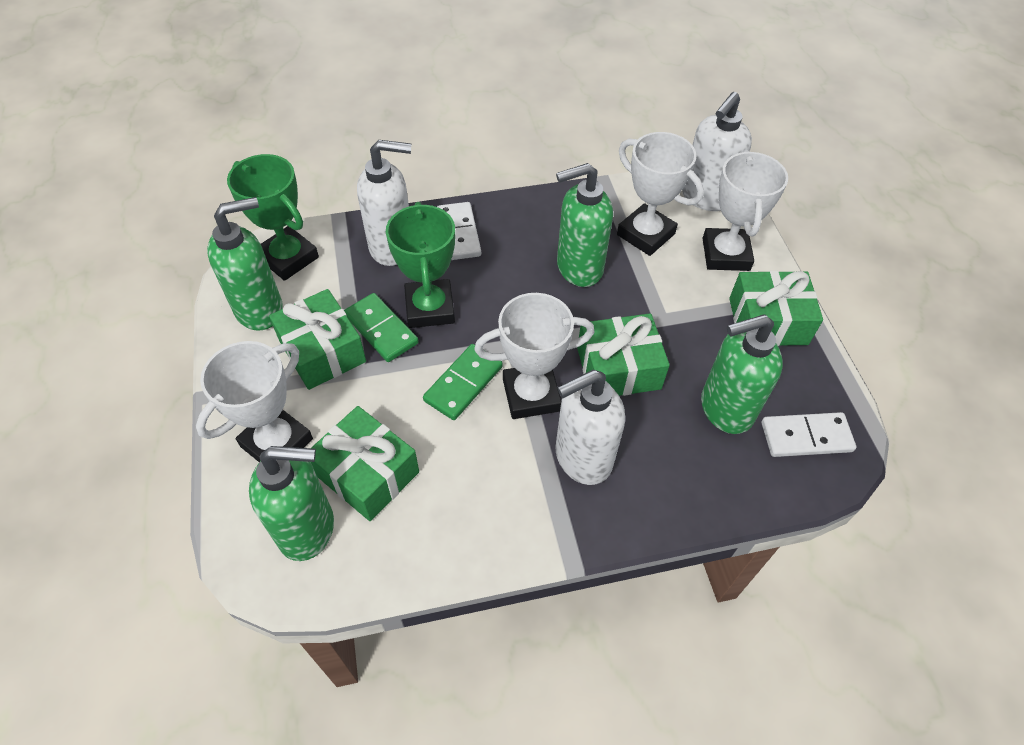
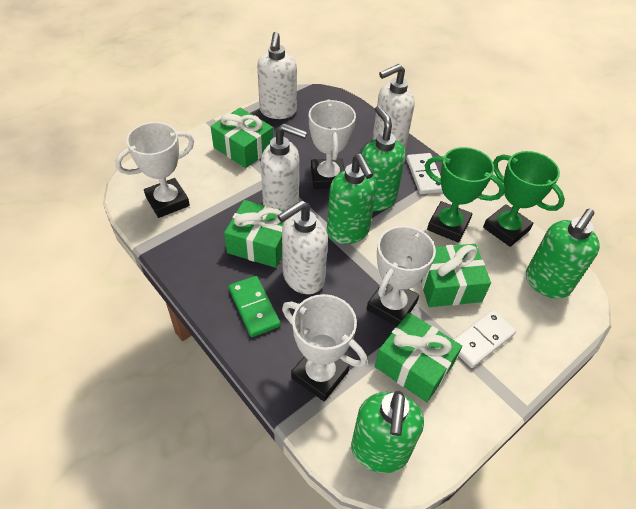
green domino: [344,293,419,362] [423,344,503,420] = 2 -> [228,276,281,337] = 1
white soap dispenser: [357,140,411,266] [556,370,625,485] [682,92,752,211] = 3 -> [257,32,297,119] [261,123,307,211] [277,200,328,294] [373,64,415,148] = 4

